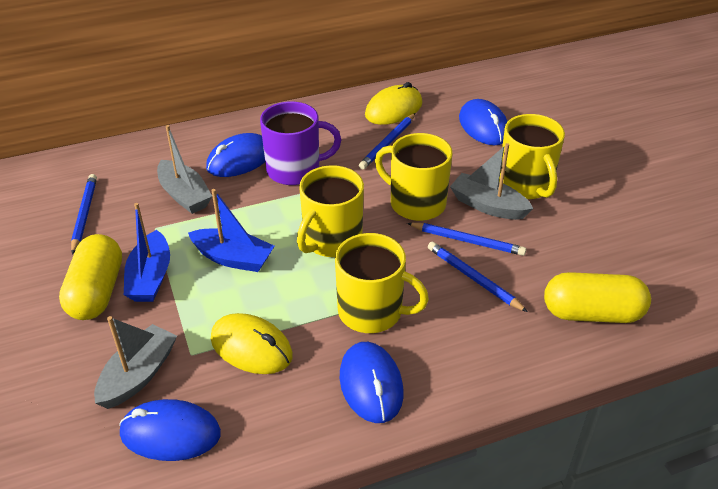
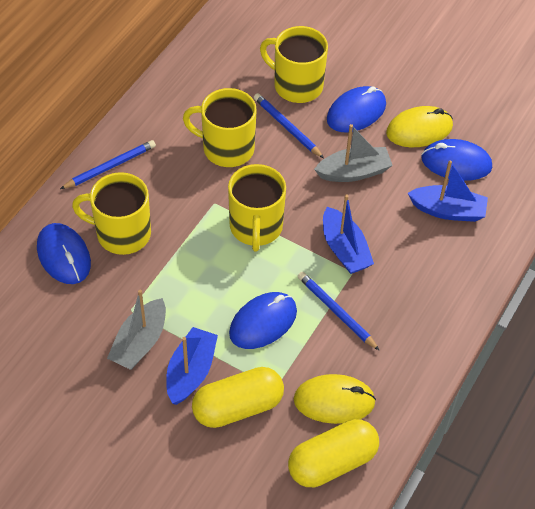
blue boat: [124,203,170,302] [188,189,274,272] = 2 -> [166,327,218,405] [323,194,374,274] [408,161,488,222] = 3
blue pencil: [71,174,97,255] [359,113,415,169] [407,223,526,256] [428,242,528,312] = 4 -> [60,140,156,189] [254,93,324,158] [298,272,380,351] = 3
grey boat: [94,316,177,409] [157,125,212,214] [450,143,533,220] = 3 -> [107,290,166,370] [314,124,393,182] = 2
purple mug: [260,101,341,185] = 1 -> none = 0

